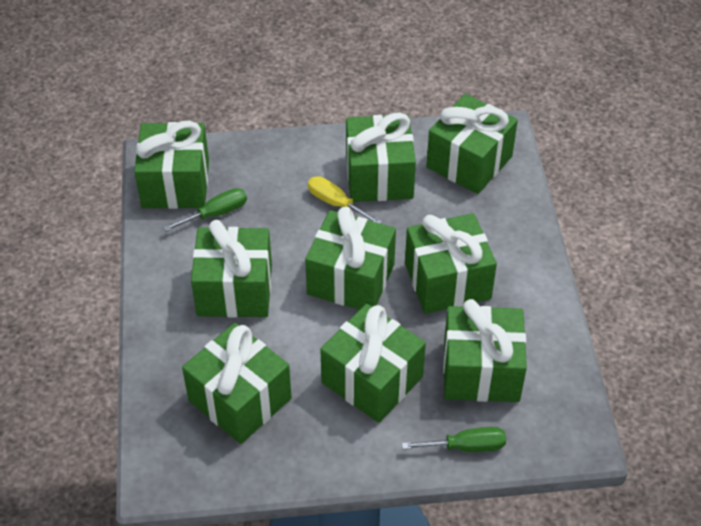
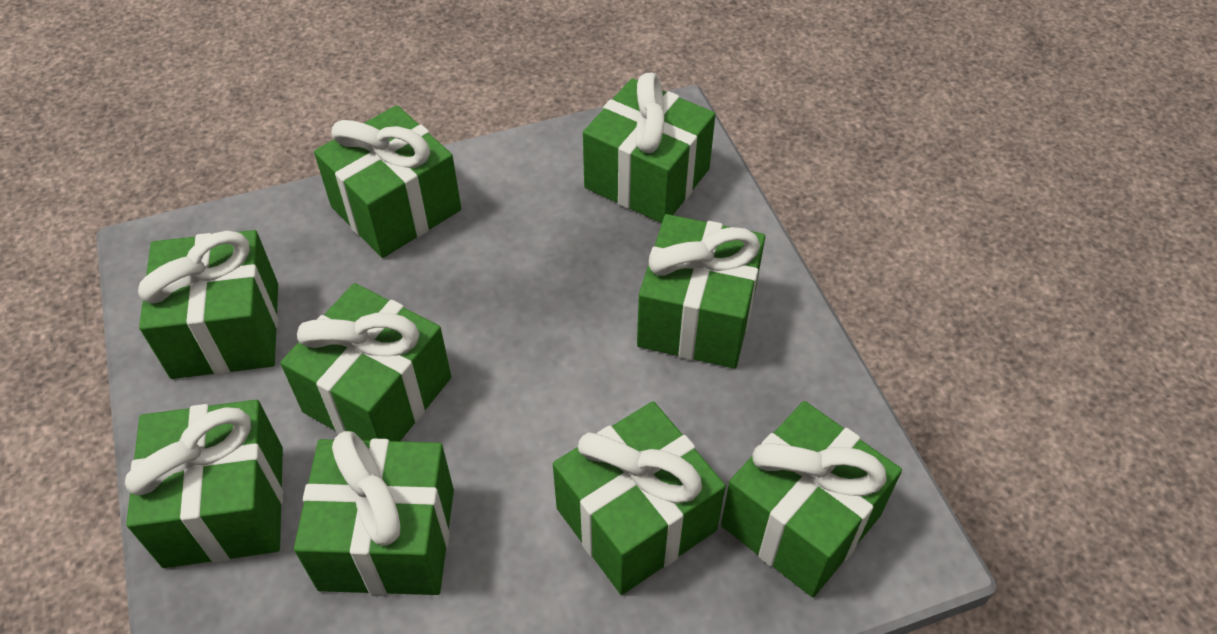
green screwdriver: [163,188,247,232] [402,427,506,452] = 2 -> none = 0
yellow screwdriver: [308,176,382,224] = 1 -> none = 0

